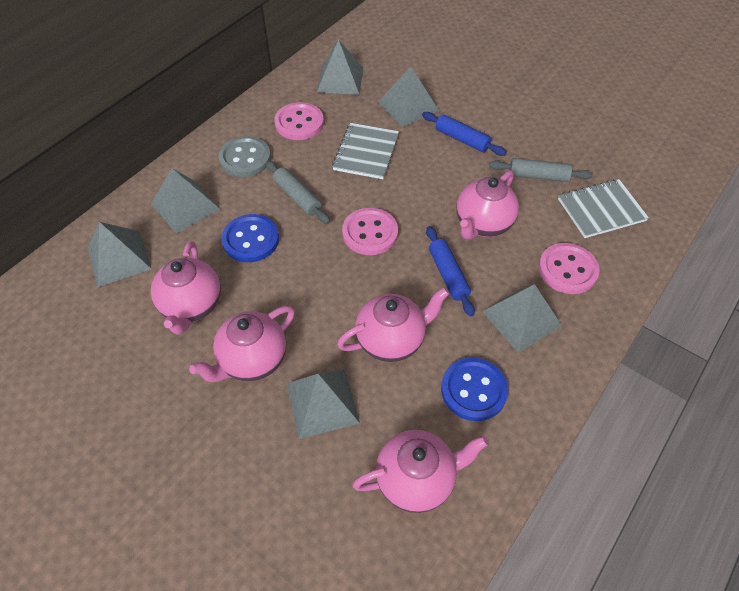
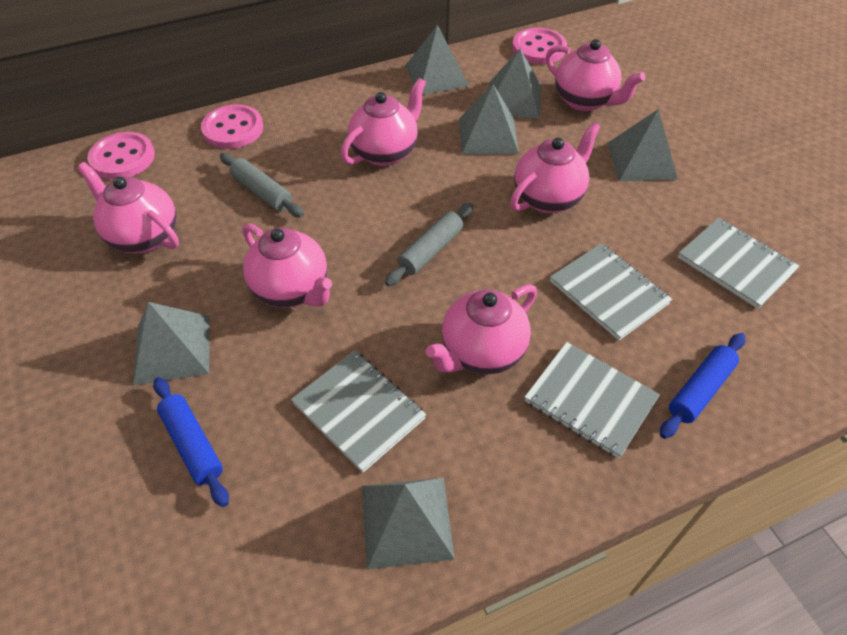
blue button: [221,214,279,262] [441,357,508,421] = 2 -> none = 0
grey button: [219,136,271,177] = 1 -> none = 0
grey notebook: [332,123,399,179] [558,179,649,238] = 2 -> [291,350,426,473] [524,342,660,459] [550,243,672,340] [678,218,799,309] = 4
pink teapot: [151,241,221,334] [189,306,295,382] [337,287,450,362] [352,430,489,513] [456,170,519,240] = 5 -> [77,162,179,253] [242,223,332,308] [341,78,426,166] [426,284,537,375] [510,122,601,213] [546,39,645,111] = 6

